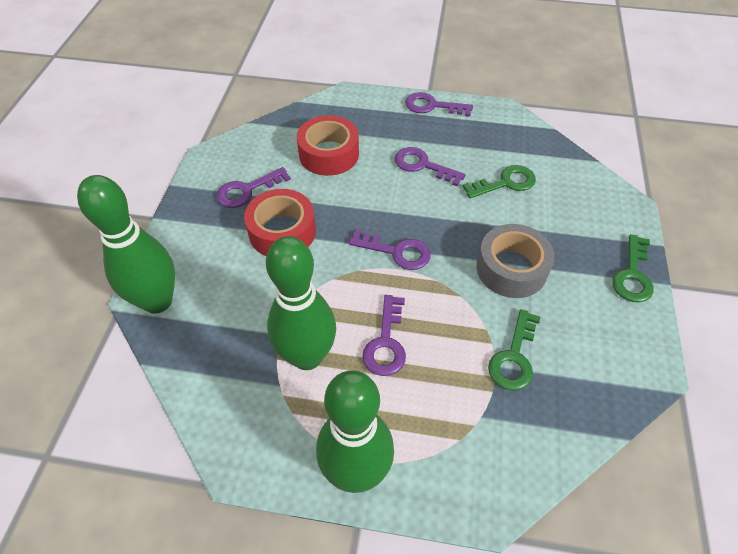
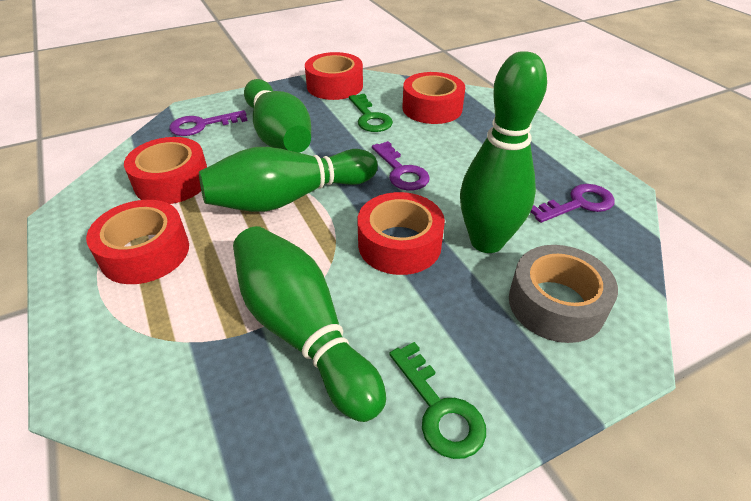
green bowling pin: [77,175,175,314] [266,236,336,370] [316,370,394,493] = 3 -> [199,147,378,212] [233,226,386,422] [244,79,311,153] [460,51,547,253] = 4
green key: [462,165,536,198] [488,309,541,391] [612,234,654,302] = 3 -> [349,94,393,132] [389,342,486,459] = 2
purple key: [216,167,291,208] [349,229,431,270] [362,295,406,376] [395,147,466,186] [405,92,473,117] = 5 -> [169,110,248,136] [372,141,430,190] [530,184,615,223] = 3
red tape: [244,189,316,256] [297,115,359,176] = 2 -> [86,200,189,284] [124,137,207,204] [305,52,363,100] [358,192,445,275] [402,72,465,124] = 5

